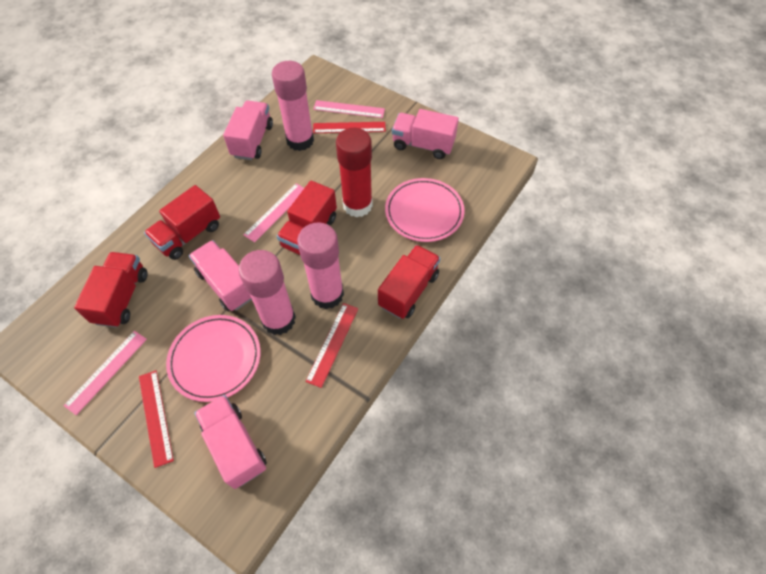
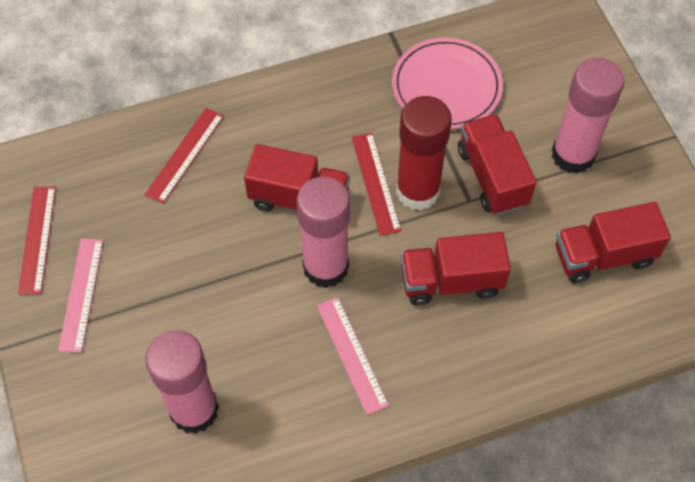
pink plate: [166,315,261,402] [385,178,465,242] = 2 -> [392,38,503,129] = 1
pink ruler: [63,331,147,415] [244,183,304,242] [313,100,385,118] = 3 -> [58,238,103,353] [317,297,389,415] = 2
pink truck: [189,240,252,311] [194,395,267,489] [223,100,273,160] [392,109,459,159] = 4 -> none = 0

